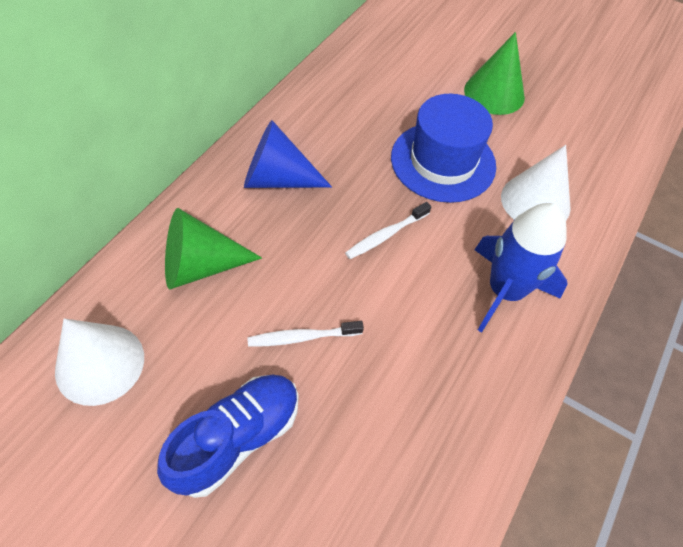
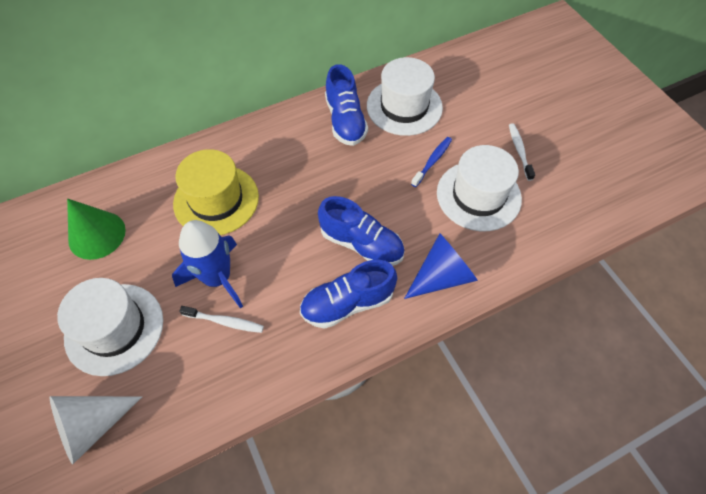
blue hat: [391,94,496,203] = 1 -> none = 0
blue shoe: [157,374,299,498] = 1 -> [300,260,397,329] [318,196,405,266] [325,64,368,146] = 3
blue toothbrush: none = 0 -> [411,137,452,187] = 1
green cone: [165,208,262,289] [464,32,525,115] = 2 -> [67,199,126,260] = 1
white cone: [55,318,144,406] [501,145,571,221] = 2 -> [50,396,142,464] = 1
white hat: none = 0 -> [57,278,163,376] [367,57,443,136] [437,145,522,231] = 3
yellow hat: none = 0 -> [173,149,259,235] = 1

